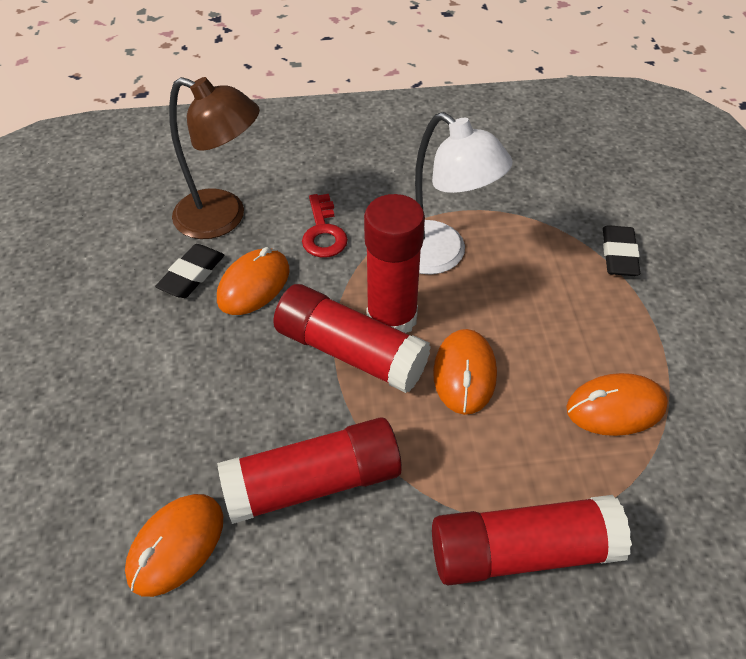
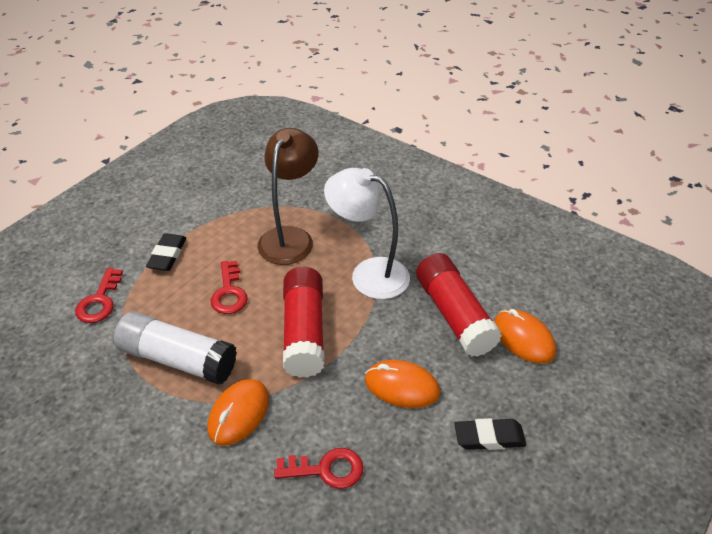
orange mouse: [125,494,223,597] [217,247,289,315] [433,329,497,415] [566,373,668,436] = 4 -> [207,379,269,446] [365,360,440,408] [494,309,556,364] = 3
red glue stick: [217,417,402,524] [273,284,431,393] [364,194,425,333] [432,495,632,586] = 4 -> [283,267,325,378] [416,253,502,357] = 2
red key: [302,194,348,258] = 1 -> [75,268,123,323] [210,261,248,314] [274,448,363,489] = 3
white glue stick: none = 0 -> [114,311,237,385] = 1

